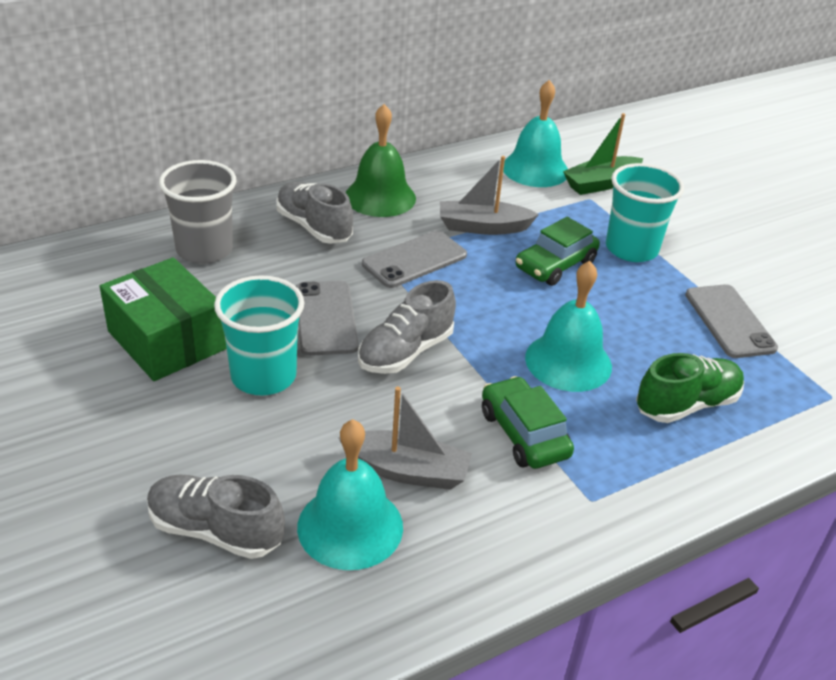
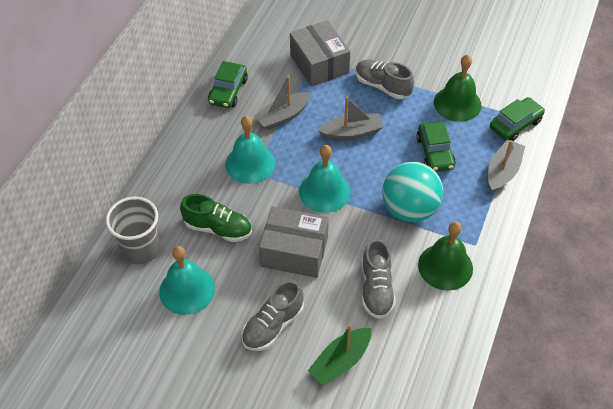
green bell: [346,104,416,217] = 1 -> [418,222,473,291] [434,54,482,122] = 2
green box: [100,257,226,381] = 1 -> none = 0
green car: [482,376,574,469] [516,217,600,286] = 2 -> [208,61,248,108] [416,122,456,172] [490,97,545,141] = 3
grey boat: [338,387,472,490] [440,156,539,235] = 2 -> [254,75,312,130] [317,97,384,140] [488,139,525,193] = 3
grey box: none = 0 -> [259,207,329,278] [290,20,350,87] = 2
grey phone: [296,281,359,356] [362,230,467,288] [685,284,778,358] = 3 -> none = 0
turquoise ball: none = 0 -> [382,162,443,222] = 1
turquoise cup: [214,275,304,395] [606,163,684,262] = 2 -> none = 0

